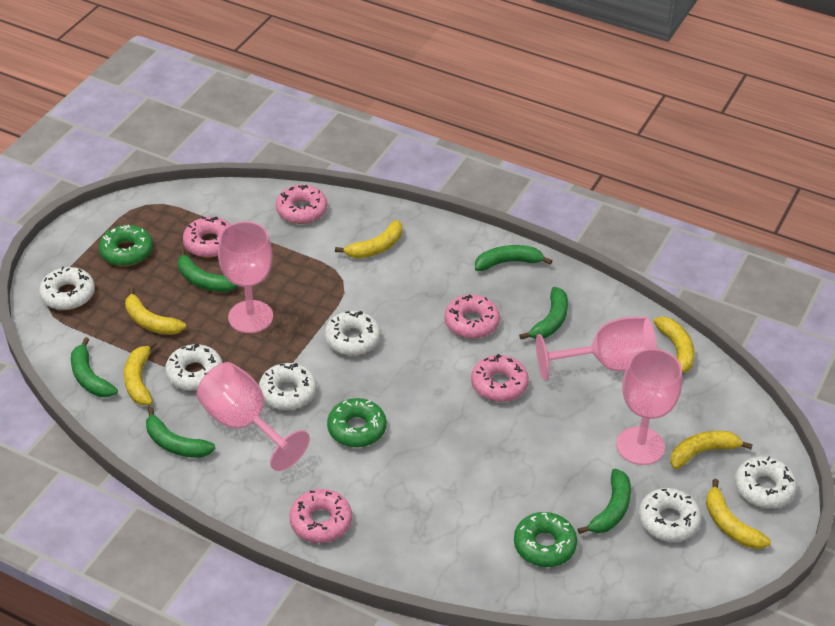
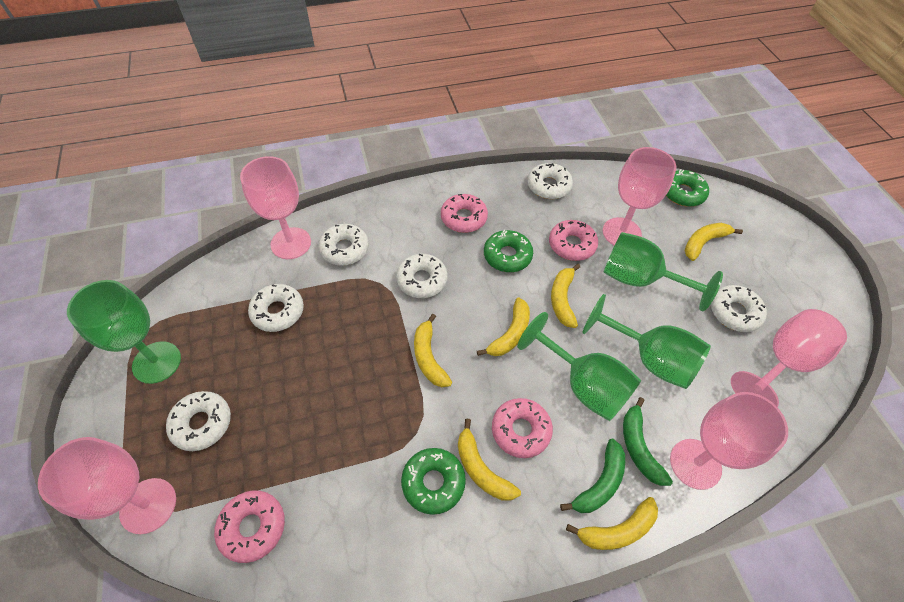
green banana: [71,337,118,397] [146,407,216,458] [178,249,238,292] [475,245,552,271] [519,287,568,339] [578,468,631,534] = 6 -> [560,439,625,513] [623,397,673,486] = 2
green goblet: none = 0 -> [67,280,181,384] [517,312,641,421] [582,294,711,389] [603,232,723,311] = 4
pink donut: [183,217,231,258] [276,185,327,224] [290,489,352,543] [444,295,500,339] [471,354,529,402] = 5 -> [214,490,285,563] [441,194,488,233] [492,398,553,458] [549,220,598,261] = 4
pink goblet: [196,362,310,471] [218,221,273,333] [536,317,657,381] [616,349,682,465] = 4 -> [38,437,176,534] [240,156,311,259] [602,147,676,246] [670,392,788,490] [731,309,847,407] = 5

